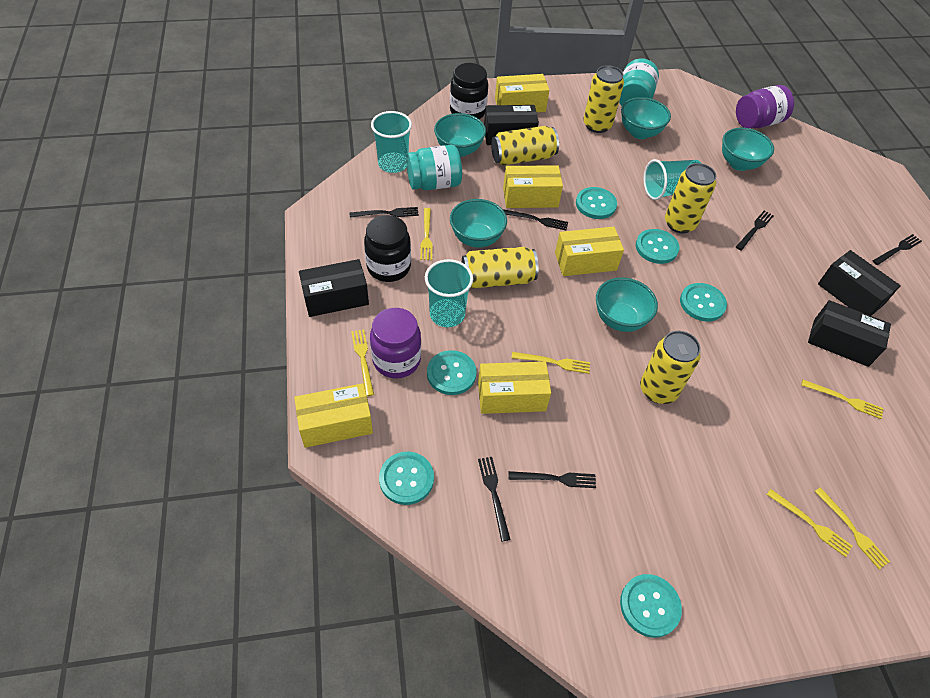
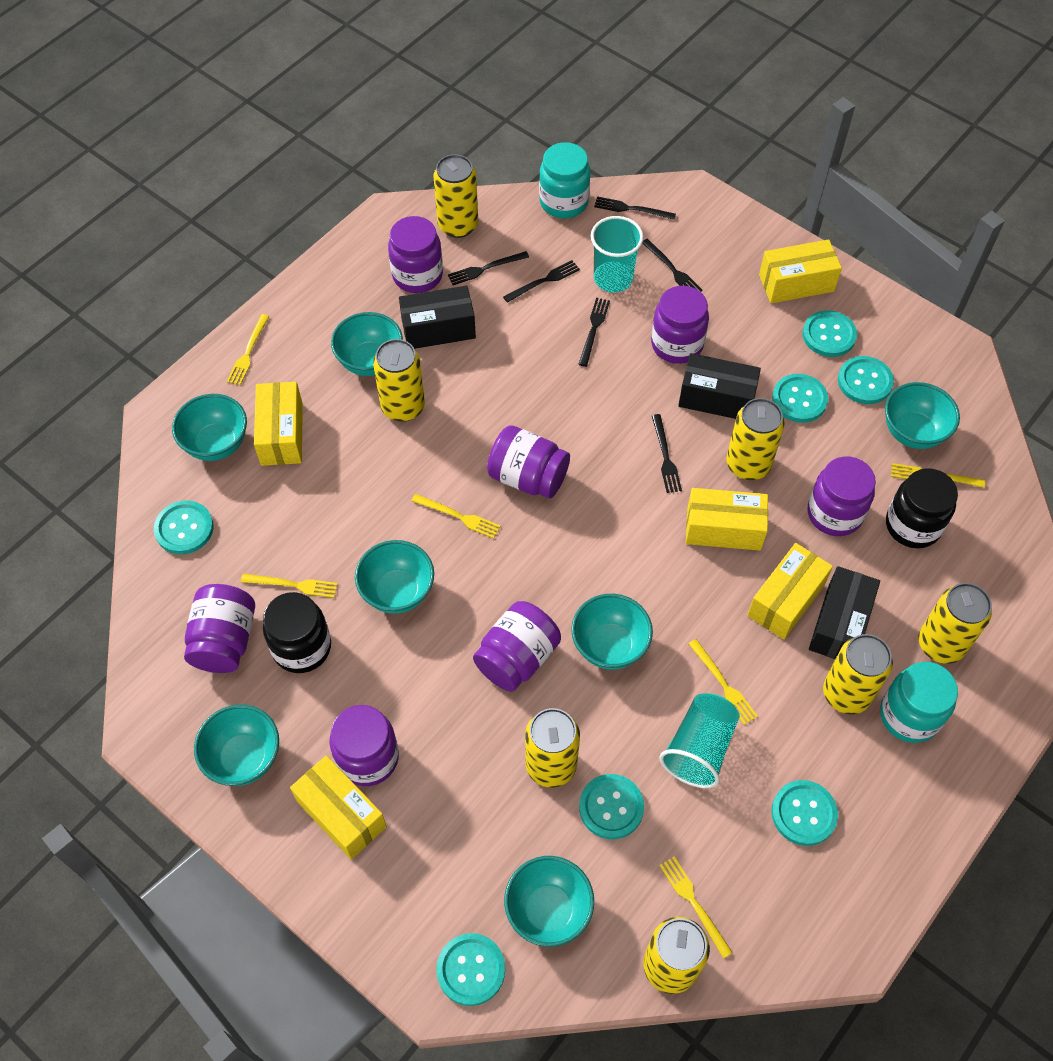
black box: [299,259,369,317] [484,105,539,145] [808,300,891,367] [818,250,901,316] = 4 -> [399,286,476,349] [678,353,761,419] [809,566,880,659] = 3
purple jar: [370,308,421,378] [736,85,794,128] = 2 -> [184,584,255,673] [330,705,399,786] [388,216,443,293] [473,601,561,692] [487,425,570,499] [651,286,709,364] [807,456,876,536] = 7
turquoise bowl: [434,113,486,157] [450,199,507,248] [596,278,658,332] [621,97,671,139] [722,128,774,171] = 5 -> [172,394,247,461] [194,704,279,786] [331,312,403,376] [355,540,434,614] [504,856,594,947] [571,594,653,670] [885,382,960,449] = 7
turquoise button: [379,452,434,505] [427,350,477,395] [576,187,617,219] [620,574,682,638] [636,229,679,264] [680,283,727,321] = 6 -> [154,501,214,554] [436,933,505,1006] [579,774,644,839] [771,780,838,846] [772,374,828,423] [802,310,857,357] [838,356,894,404] = 7
turquoise cup: [371,111,412,173] [425,259,473,327] [644,159,701,200] = 3 -> [591,216,643,293] [659,693,740,788] = 2
yellow can: [462,247,538,288] [491,126,559,166] [583,65,624,133] [640,331,701,404] [665,163,716,233] = 5 -> [373,339,425,422] [433,154,478,238] [525,708,580,788] [643,917,710,994] [726,398,785,480] [823,634,893,714] [919,583,992,664] = 7

